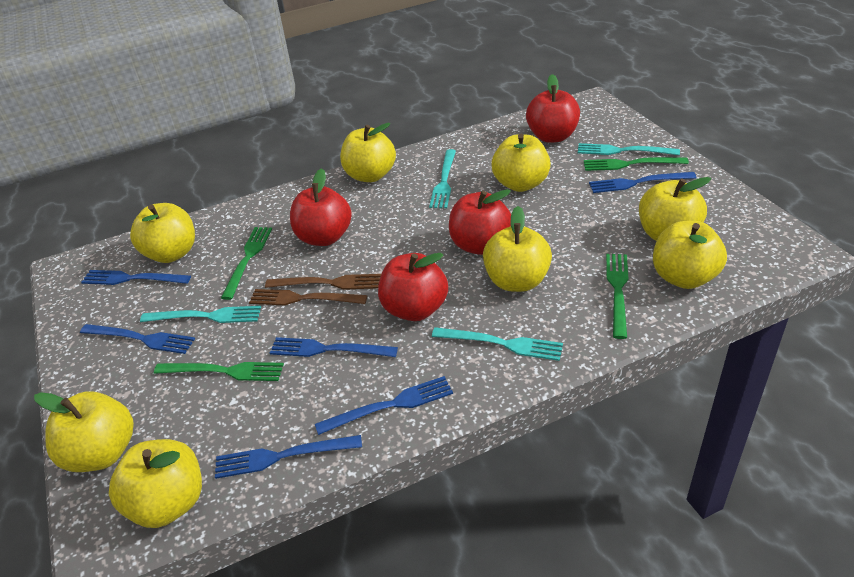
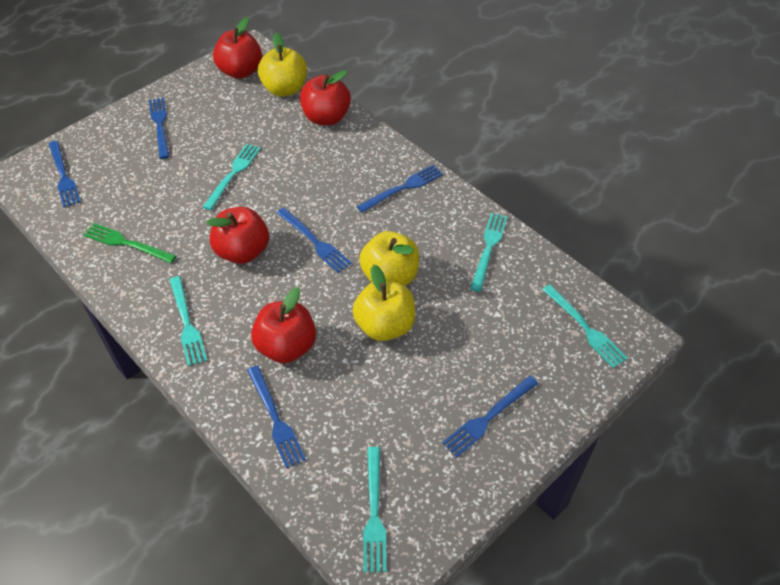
brown fork: [249,289,367,305] [265,274,381,290] = 2 -> none = 0
green fork: [154,362,284,381] [221,227,272,300] [584,157,689,171] [606,254,628,339] = 4 -> [84,223,176,263] = 1
turquoise fork: [140,306,261,323] [429,149,456,208] [432,327,563,361] [578,143,680,155] = 4 -> [170,276,207,366] [203,144,261,210] [363,447,386,572] [470,213,508,292] [542,284,628,368] = 5
yellow apple: [34,391,134,472] [109,439,202,528] [130,203,195,263] [340,123,396,182] [483,206,552,292] [491,134,551,192] [639,177,711,241] [653,221,727,289] = 8 -> [258,33,307,97] [352,265,415,341] [359,231,419,286] = 3

